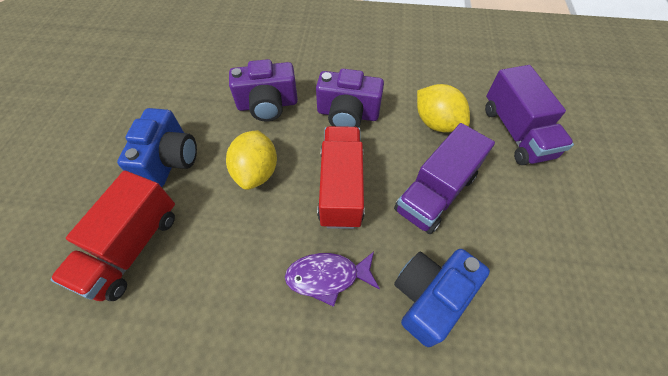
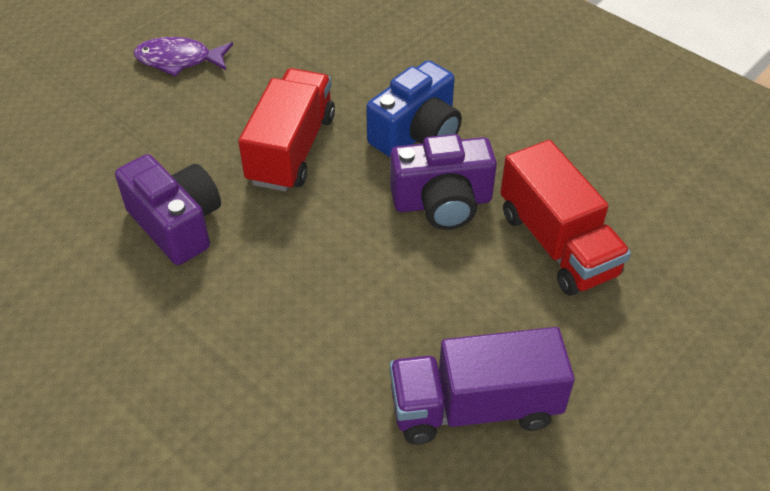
blue camera: [117,108,197,187] [394,249,490,347] = 2 -> [366,60,462,157] = 1
purple truck: [394,123,495,234] [485,65,574,165] = 2 -> [390,327,575,444] = 1
yellow lemon: [226,130,277,190] [417,84,470,132] = 2 -> none = 0

